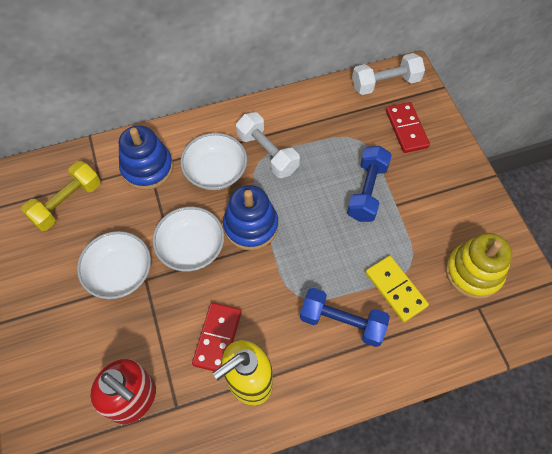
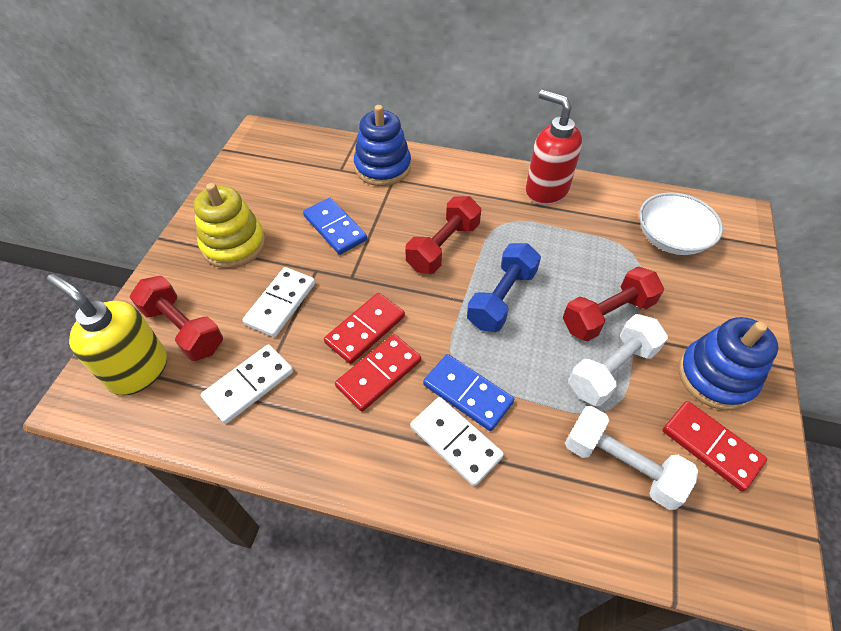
blue domino: none = 0 -> [303,198,367,255] [423,354,514,431] = 2
blue dumbbell: [300,288,390,347] [347,146,392,222] = 2 -> [467,243,541,332] = 1
red domino: [192,302,241,371] [386,102,430,153] = 2 -> [324,293,405,364] [335,334,421,412] [662,401,767,491] = 3
red dumbbell: none = 0 -> [130,276,223,361] [405,196,481,274] [563,267,664,341] = 3
white bowl: [77,231,151,299] [153,207,224,272] [181,133,247,190] = 3 -> [639,192,723,255] = 1
white domino: none = 0 -> [201,344,293,424] [242,267,315,337] [410,397,504,486] = 3
yellow domino: [365,256,429,322] = 1 -> none = 0
yellow dumbbell: [21,161,101,231] = 1 -> none = 0

